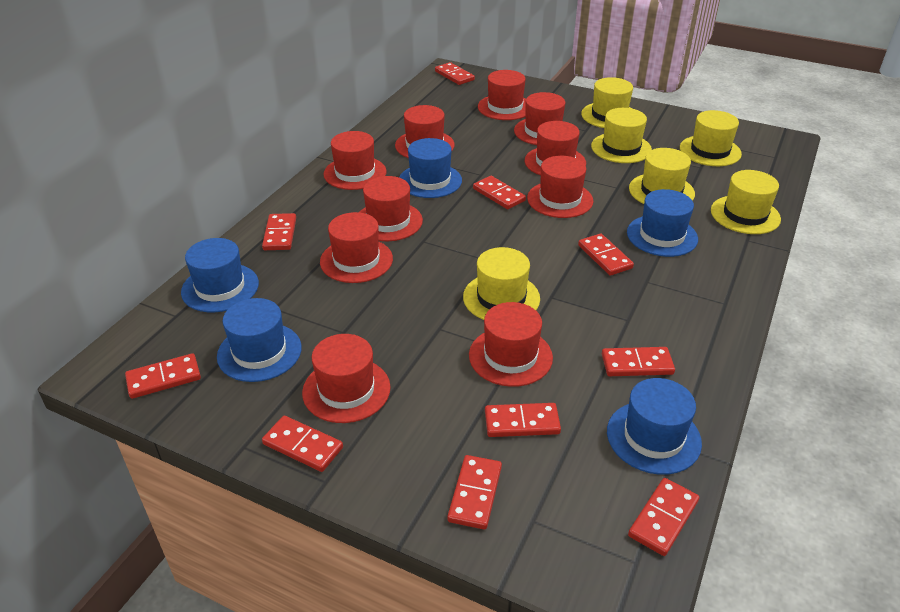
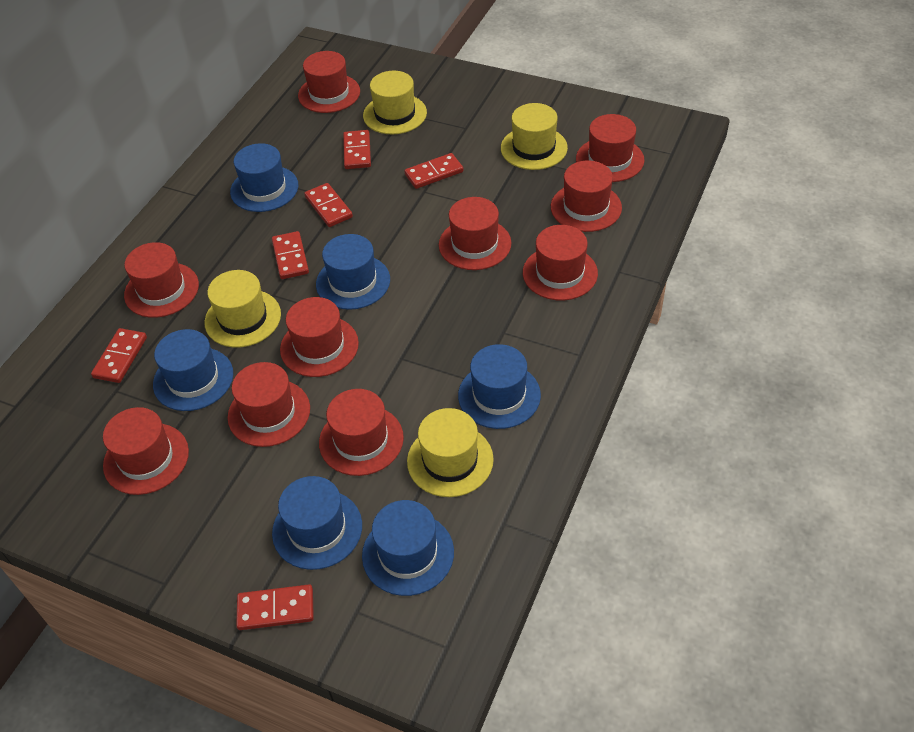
blue hat: [181,238,259,312] [217,298,302,382] [399,138,462,198] [607,378,702,475] [627,189,698,257] = 5 -> [153,329,233,411] [230,143,298,212] [272,476,362,570] [316,234,390,310] [362,500,454,596] [458,344,541,429] = 6
red domino: [125,353,201,399] [262,213,296,250] [262,416,343,472] [435,62,475,85] [447,455,502,530] [473,176,526,209] [485,403,561,437] [578,234,634,276] [602,347,675,376] [628,478,699,556] = 10 -> [91,328,147,383] [236,585,314,630] [272,231,309,279] [304,183,353,227] [343,130,371,169] [404,153,463,189] = 6
yellow hat: [463,247,540,320] [581,77,633,128] [591,108,652,163] [629,148,695,204] [680,110,742,166] [711,170,781,234] = 6 -> [204,270,281,347] [363,71,427,134] [407,408,494,497] [501,103,568,170] = 4

